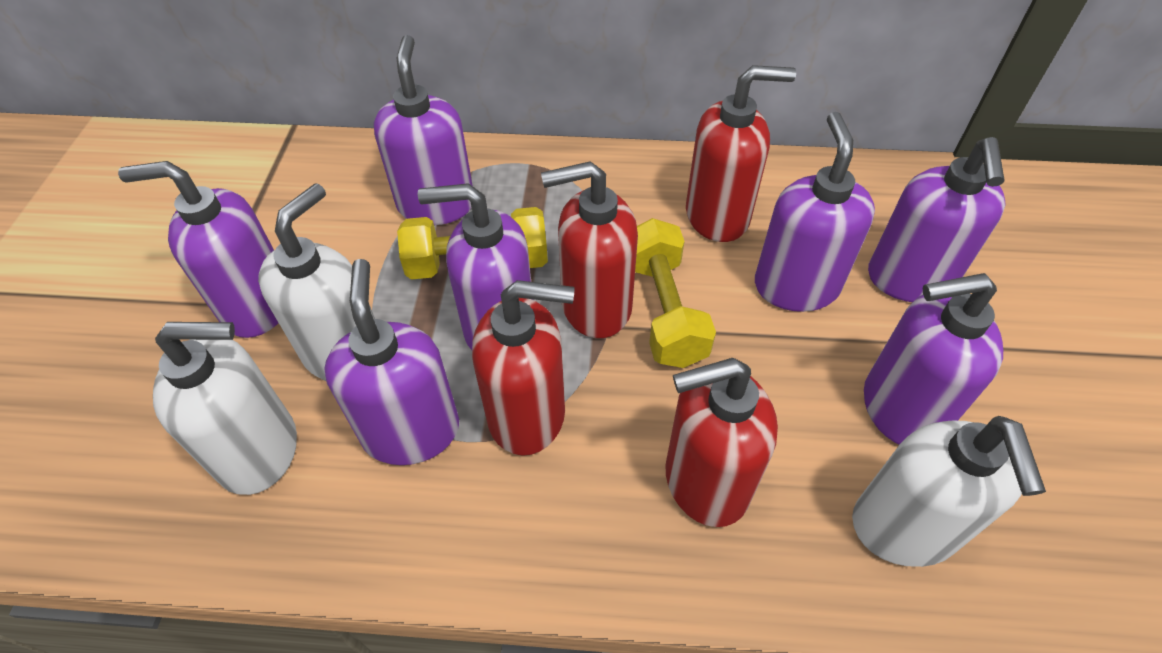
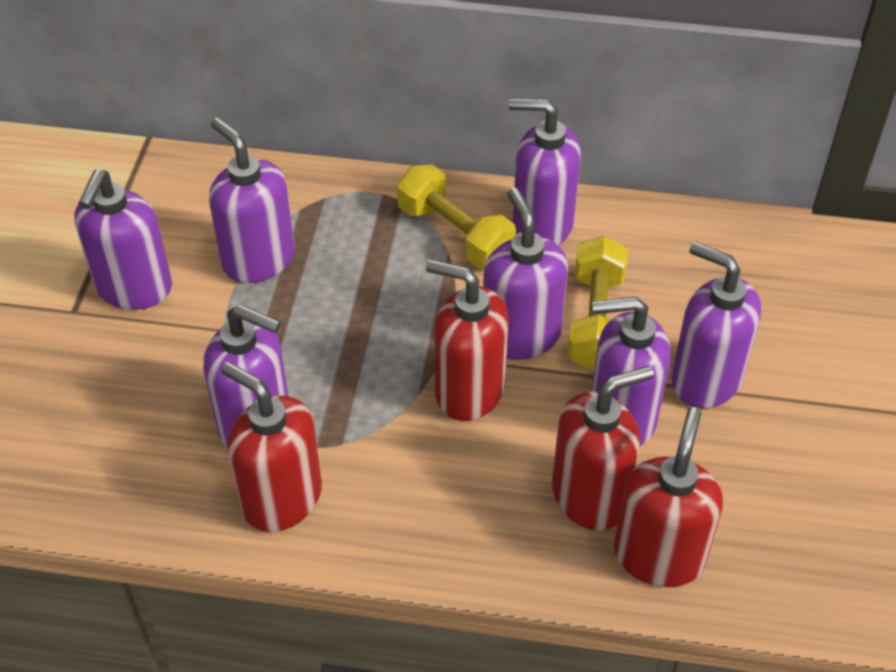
white soap dispenser: [153,322,297,495] [258,184,375,381] [852,416,1046,567] = 3 -> none = 0

